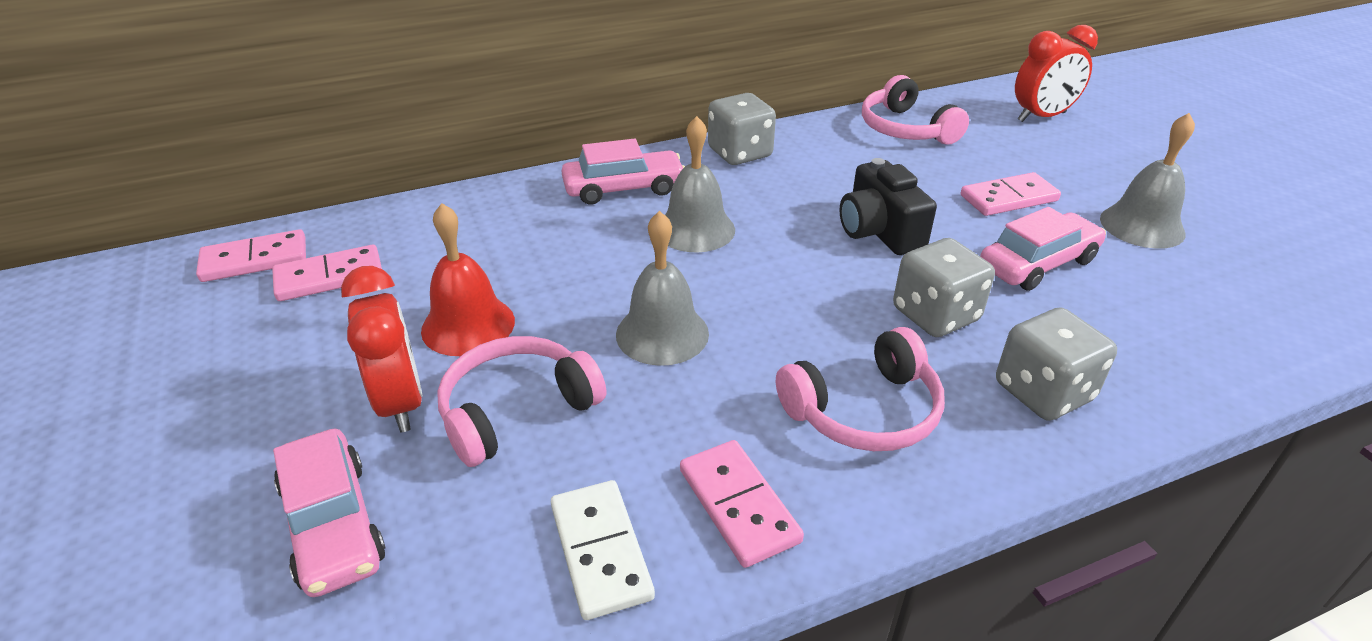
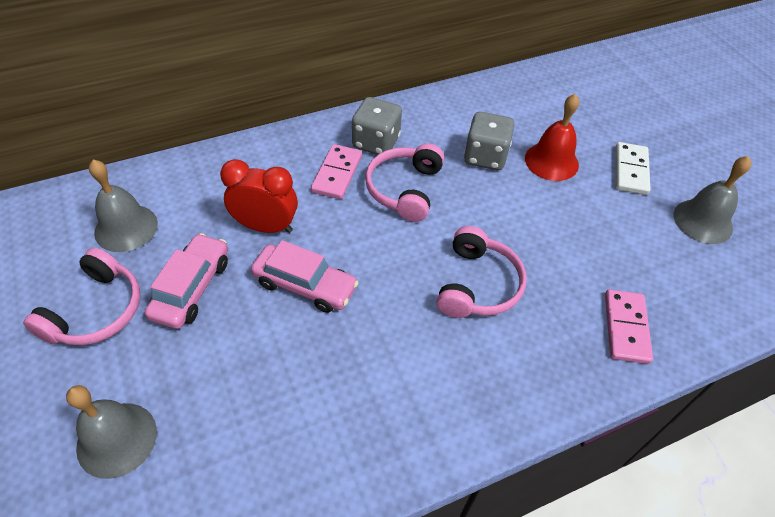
black camera: [839,158,937,255] = 1 -> none = 0
grey dice: [708,93,776,165] [893,238,995,337] [996,308,1117,421] = 3 -> [352,97,402,155] [464,112,514,170] = 2
pink car: [273,429,386,597] [562,139,685,205] [980,207,1106,291] = 3 -> [145,233,228,329] [251,240,359,313] = 2
pink domino: [196,229,306,282] [272,245,382,301] [680,440,804,568] [961,172,1061,216] = 4 -> [311,144,362,199] [605,289,653,364] = 2
red clock: [341,266,422,433] [1015,25,1098,122] = 2 -> [220,159,298,233] = 1

